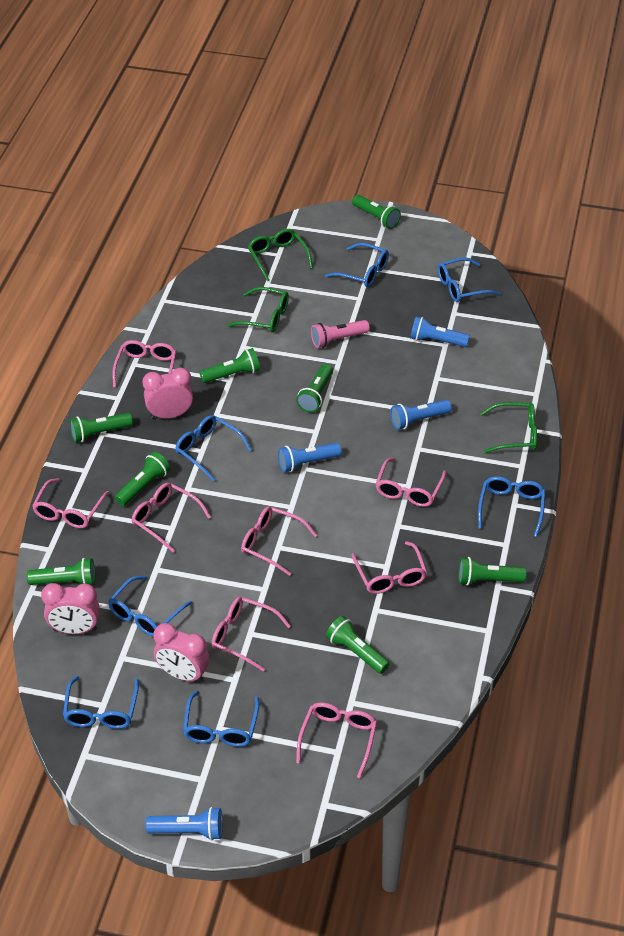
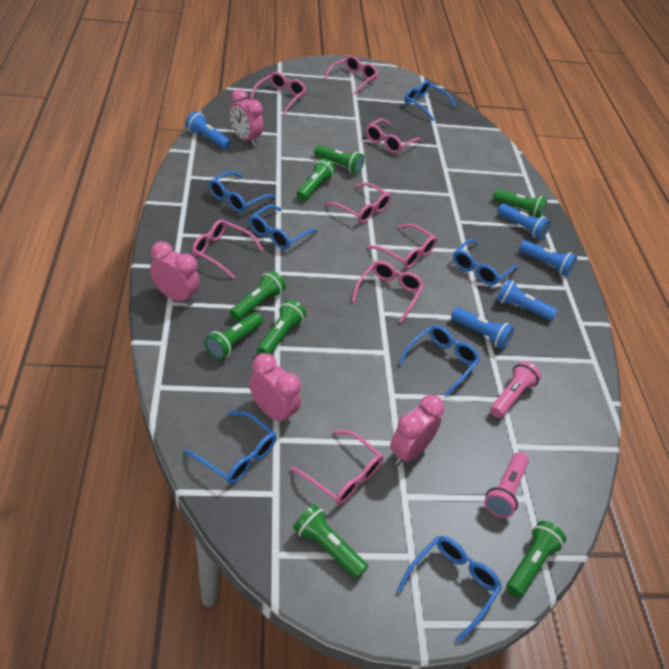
blue flashlight: [146,807,223,841] [278,443,341,472] [390,400,452,430] [410,316,470,347] = 4 -> [185,111,231,149] [451,307,514,349] [496,279,558,321] [497,204,551,240] [519,240,577,277] = 5
green glasses: [227,287,289,333] [248,229,313,281] [480,402,537,453] = 3 -> none = 0
pink clock: [41,583,100,634] [143,367,193,419] [154,623,210,683] = 3 -> [150,241,200,305] [229,89,263,146] [249,353,301,426] [390,395,445,465] = 4
pink flashlight: [311,320,370,348] = 1 -> [484,452,529,518] [490,361,541,418] = 2

